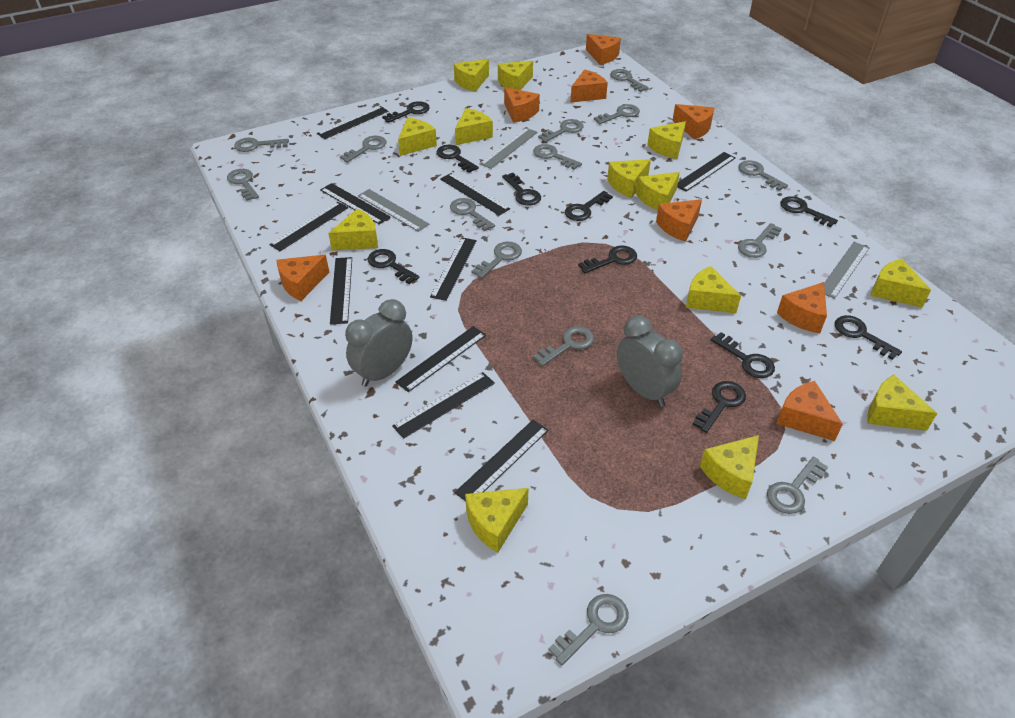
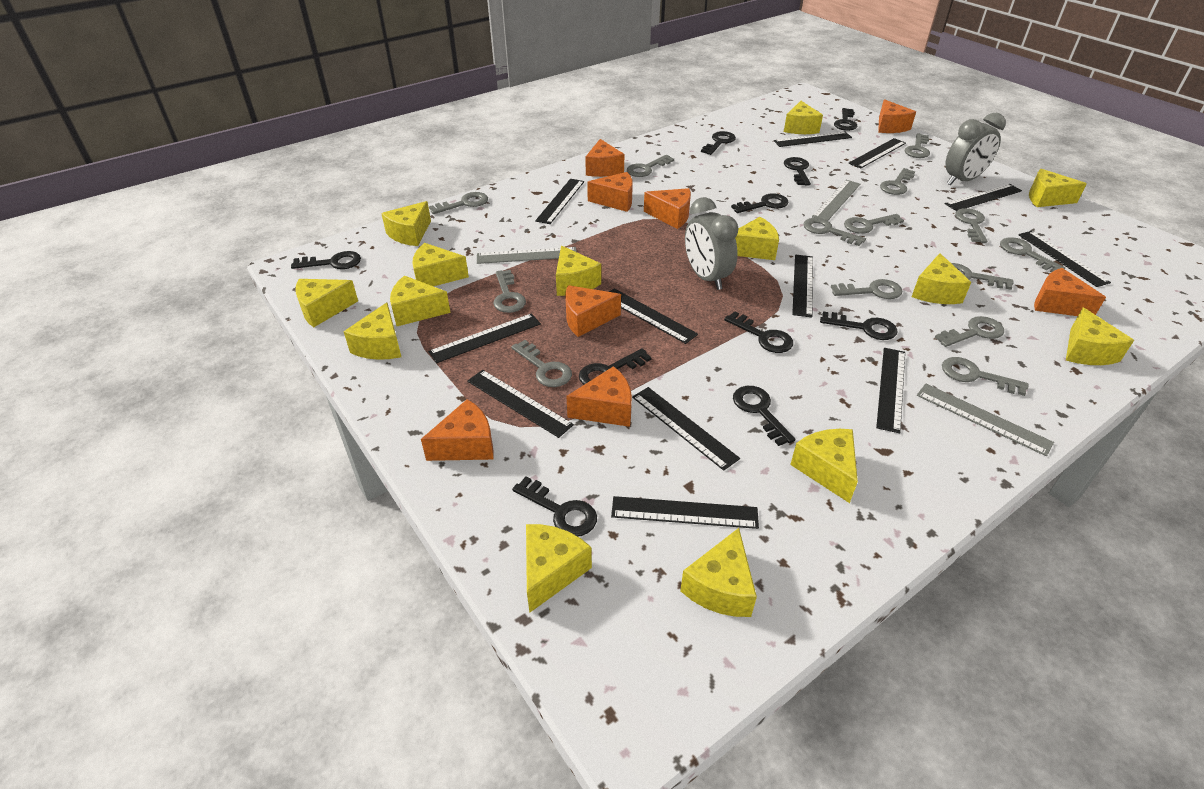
black ruler: [269,202,348,251] [317,106,388,139] [320,183,391,225] [330,257,352,324] [392,372,495,439] [396,326,486,392] [430,237,477,301] [440,173,510,216] [455,420,548,501] [677,152,736,192] = 10 -> [428,313,541,363] [467,370,574,438] [535,179,584,224] [609,288,698,344] [611,496,759,529] [632,387,740,471] [774,132,852,147] [792,255,813,318] [848,138,906,168] [876,348,905,434] [945,184,1022,211] [1018,231,1111,287] = 12
yellow cheese: [328,209,378,250] [398,118,437,156] [454,59,489,92] [455,108,493,145] [465,488,529,553] [498,61,533,90] [607,159,651,198] [636,172,680,210] [647,121,686,159] [686,266,741,313] [700,435,759,499] [867,375,937,431] [871,259,931,308] = 13 -> [295,279,358,327] [344,302,401,360] [381,201,431,246] [390,275,451,326] [413,243,469,286] [526,524,592,612] [556,246,601,296] [680,528,757,617] [735,217,779,260] [784,101,823,134] [790,429,858,503] [912,253,971,304] [1029,169,1087,207] [1066,307,1134,365] = 14

